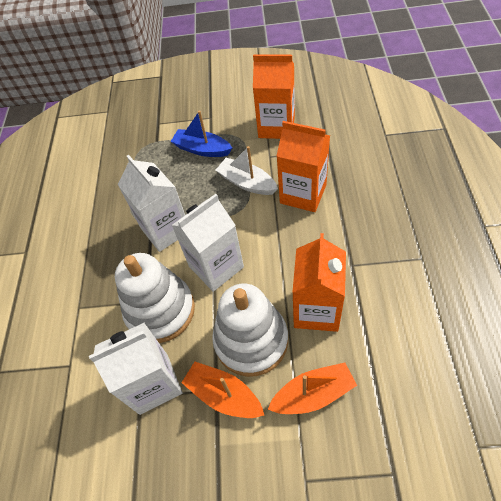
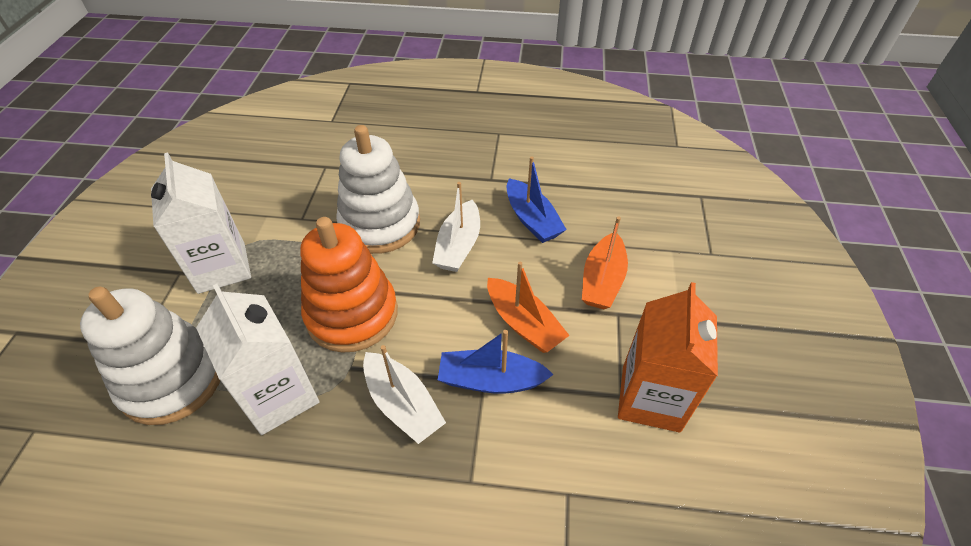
blue boat: [170,110,232,157] = 1 -> [438,330,554,394] [507,156,567,243] = 2
orange carton: [253,54,295,139] [277,121,330,212] [292,233,346,332] = 3 -> [618,282,718,433] = 1
orange stacking toy: none = 0 -> [300,217,398,353] = 1
white boat: [216,146,278,195] = 1 -> [363,345,446,444] [432,182,480,272] = 2
white carton: [89,322,183,415] [118,155,185,252] [172,194,244,292] = 3 -> [151,152,251,294] [196,284,319,435] = 2

